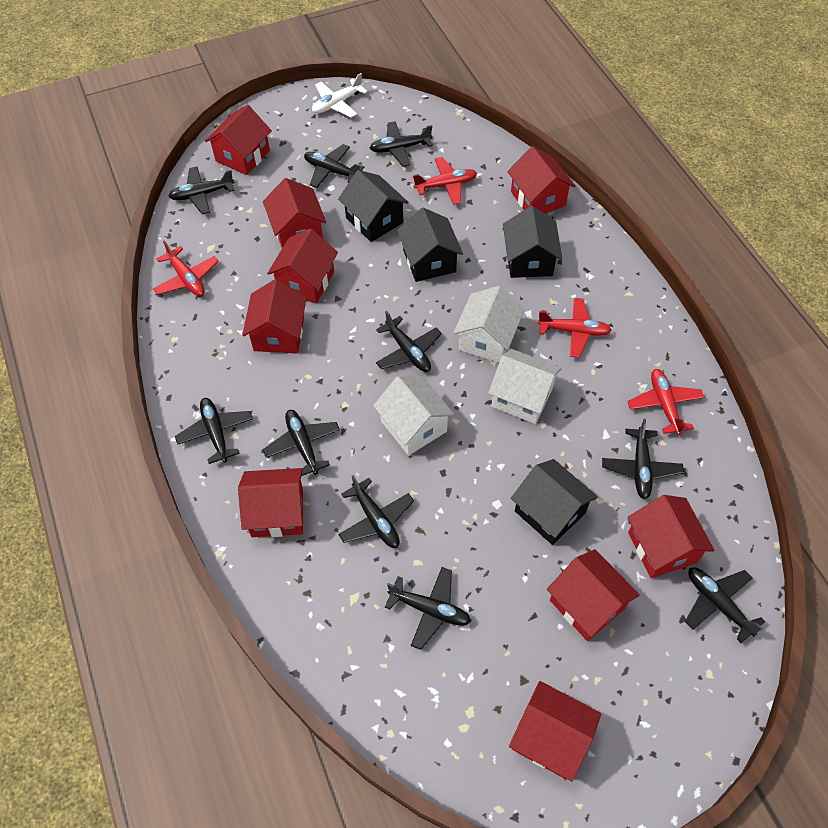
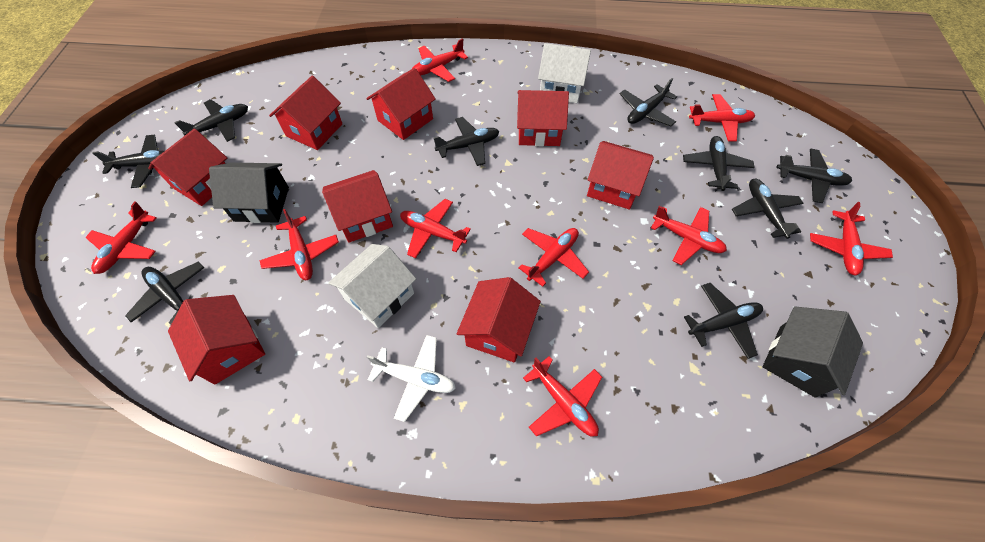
black house: [338,170,409,242] [397,208,463,282] [503,206,562,278] [511,459,598,545] = 4 -> [209,162,289,223] [762,306,863,398] = 2
black plane: [169,166,235,214] [175,398,253,464] [263,410,340,476] [304,144,364,188] [338,475,414,548] [370,121,433,167] [376,311,442,372] [385,567,471,650] [602,419,684,499] [685,567,765,643] = 10 -> [92,135,164,188] [125,261,205,325] [174,100,248,142] [433,117,499,166] [620,78,677,126] [683,136,755,191] [684,283,763,359] [732,179,803,239] [777,148,852,203] = 9
red house: [205,105,272,175] [238,468,303,537] [243,279,307,353] [263,178,326,248] [267,228,338,304] [507,146,575,214] [509,681,601,782] [547,549,640,641] [627,495,715,578] = 9 -> [148,128,227,206] [168,295,265,385] [269,76,343,150] [322,170,393,243] [366,68,436,140] [457,277,541,363] [517,90,569,146] [587,141,654,210] = 8
red plane: [153,240,219,296] [413,157,477,205] [537,298,612,358] [627,369,704,435] = 4 -> [85,202,156,274] [260,209,339,280] [400,199,471,258] [412,38,468,82] [518,228,589,287] [523,356,602,436] [651,206,727,265] [689,94,755,142] [810,202,893,276] = 9
white house: [373,376,455,456] [453,286,524,363] [488,349,562,424] = 3 -> [328,244,416,328] [538,43,591,103] = 2

